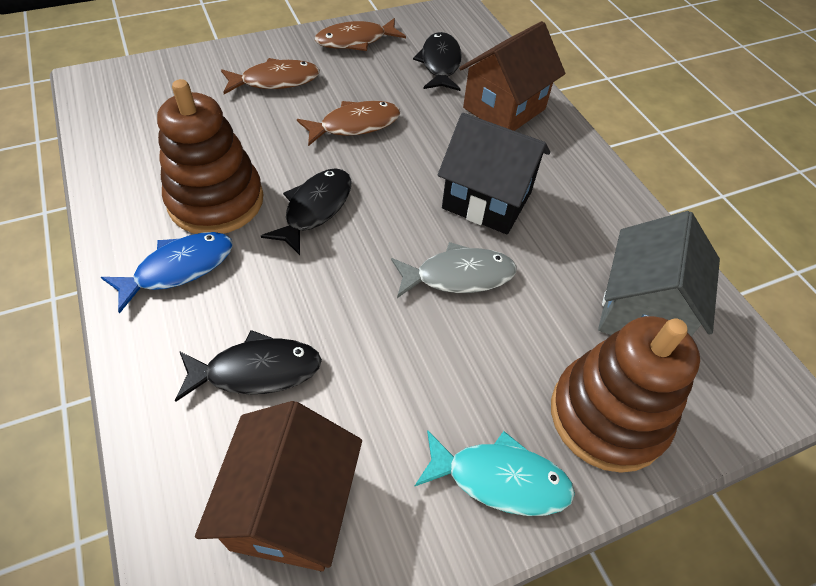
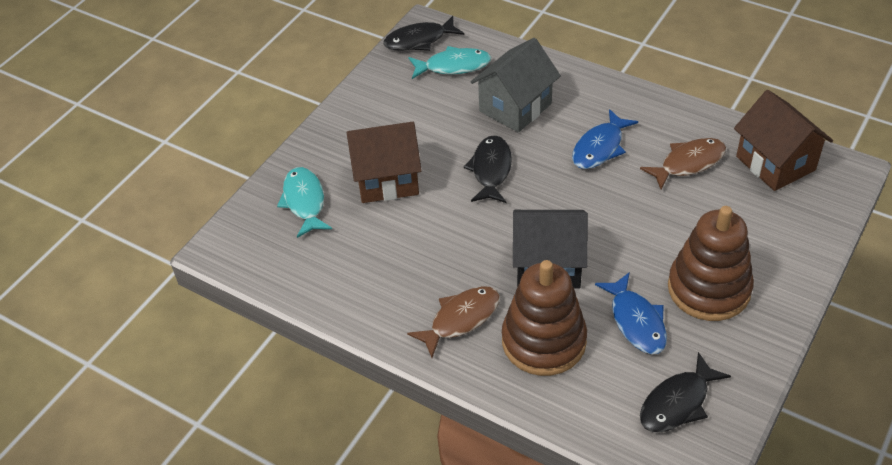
blue fish: [101,232,233,314] = 1 -> [572,109,638,169] [595,272,667,354] = 2
brown fish: [221,58,320,94] [297,101,400,146] [315,18,406,51] = 3 -> [407,286,500,358] [640,138,726,190] = 2
grey fish: [391,242,517,298] = 1 -> none = 0
turquoise fish: [414,430,575,516] = 1 -> [277,167,332,238] [408,46,491,79] = 2

